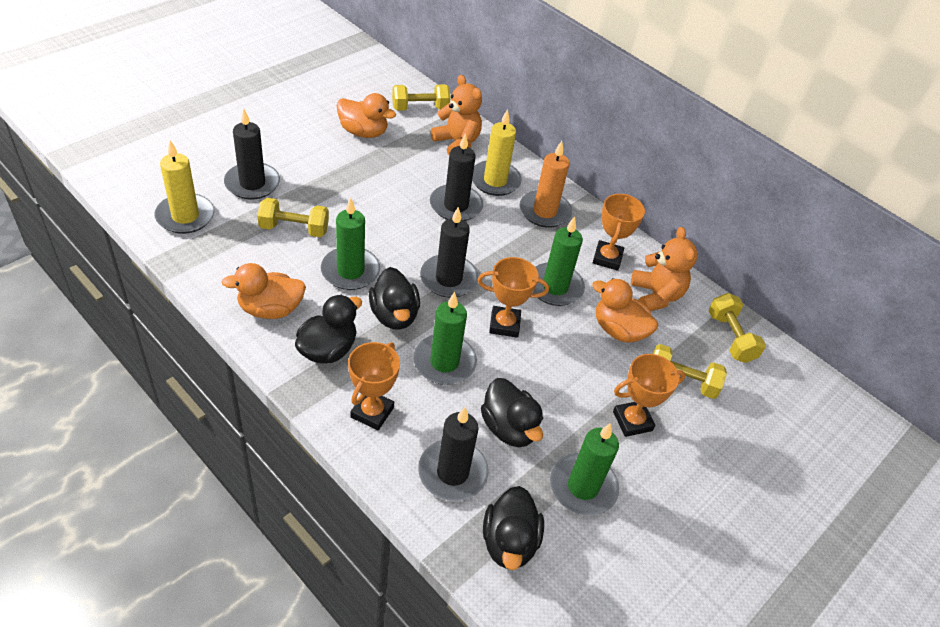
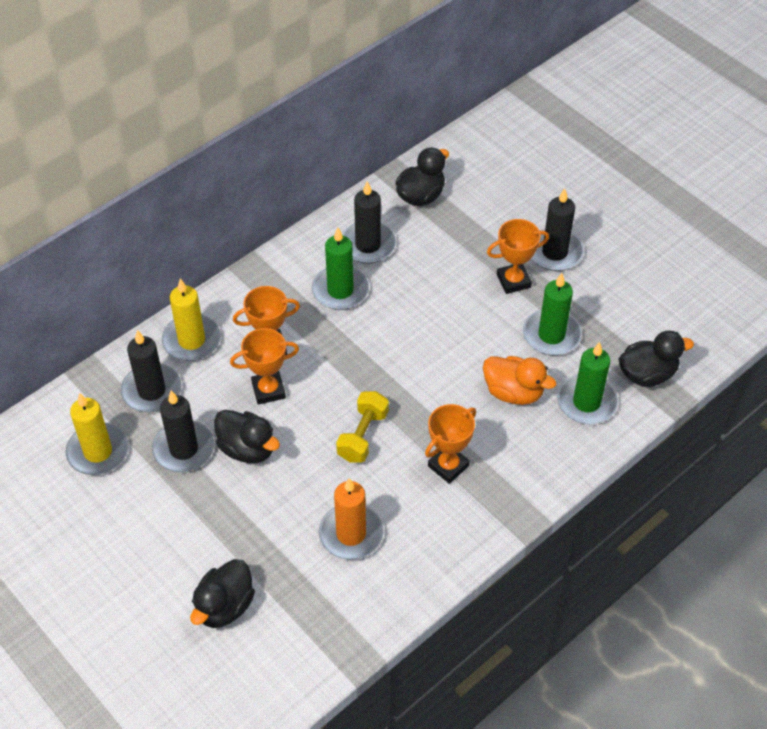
green candle: [321,198,380,290] [413,292,477,385] [533,216,585,306] [550,423,619,516] = 4 -> [312,228,369,310] [523,273,582,355] [557,342,618,424] = 3
orange duck: [222,263,306,319] [337,93,396,138] [592,278,658,343] = 3 -> [483,356,557,405] = 1
orange teddy bear: [431,75,482,155] [631,227,698,311] = 2 -> none = 0
yellow dumbbell: [257,198,329,237] [392,84,451,111] [653,344,727,399] [708,293,766,363] = 4 -> [336,391,389,463] = 1

